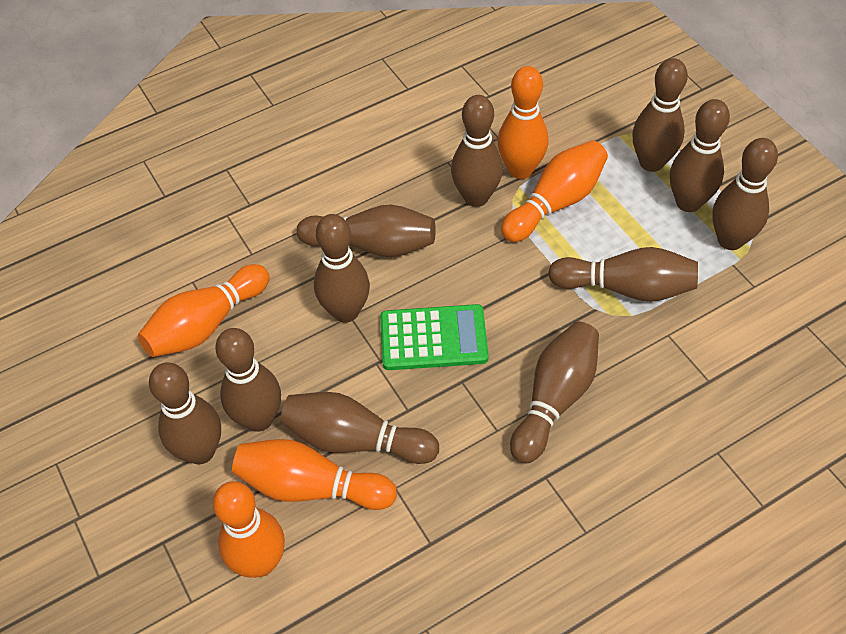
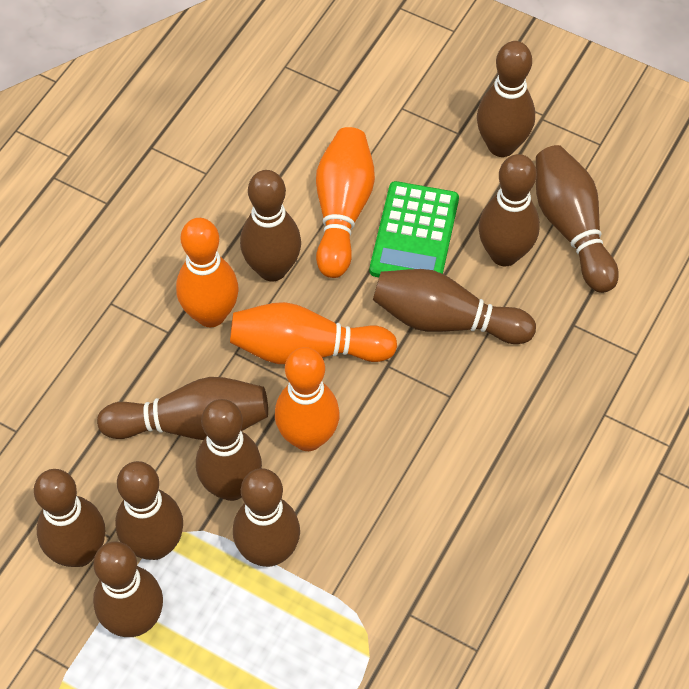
orange bowling pin: [138,264,269,357] [213,481,285,578] [232,439,397,510] [497,66,548,179] [501,140,608,242] = 5 -> [176,218,239,327] [230,302,397,364] [275,347,340,451] [316,127,375,278] = 4

